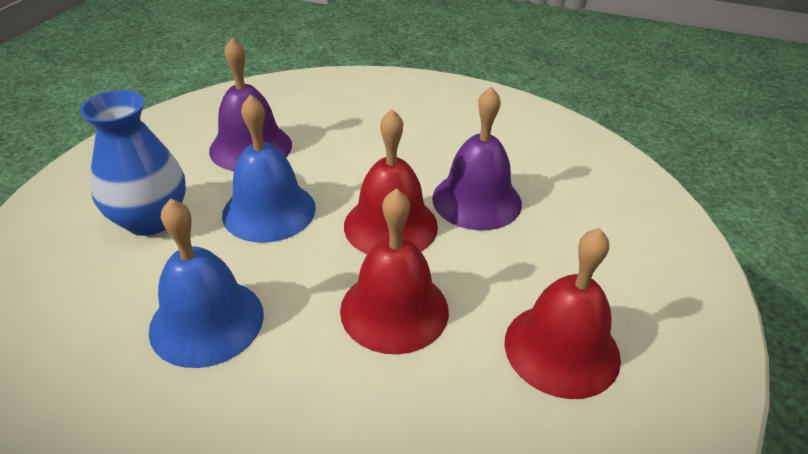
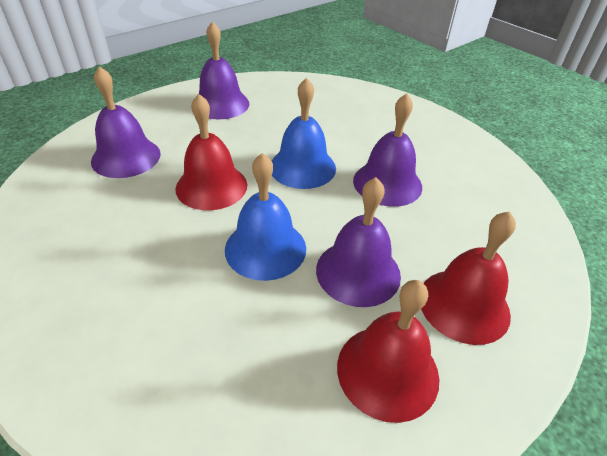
blue vase: [79,90,186,236] = 1 -> none = 0
purple bell: [209,38,292,171] [432,86,522,231] = 2 -> [91,66,161,178] [199,22,249,119] [316,177,401,307] [353,93,422,207] = 4

